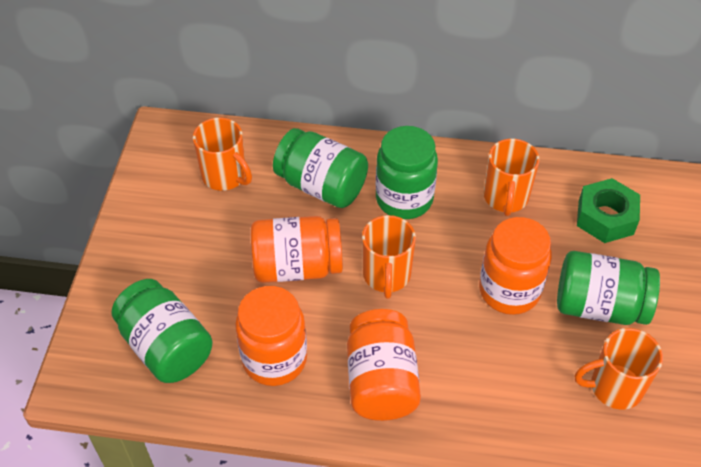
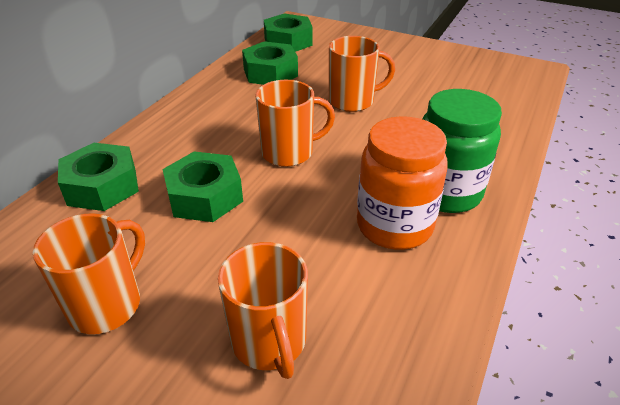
green jar: [112,279,213,383] [273,128,368,208] [376,126,438,219] [557,251,660,325] = 4 -> [423,89,502,213] = 1
green nut: [577,178,640,243] = 1 -> [58,143,139,211] [163,151,243,222] [242,41,298,85] [264,14,313,52] = 4
orange jar: [235,286,307,386] [251,216,343,283] [347,309,421,421] [479,217,552,315] = 4 -> [357,116,448,250] = 1

